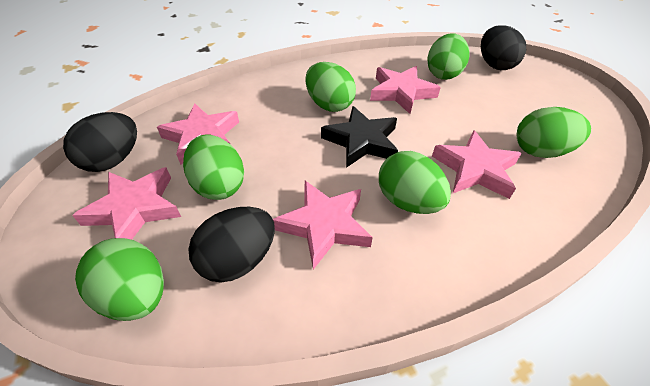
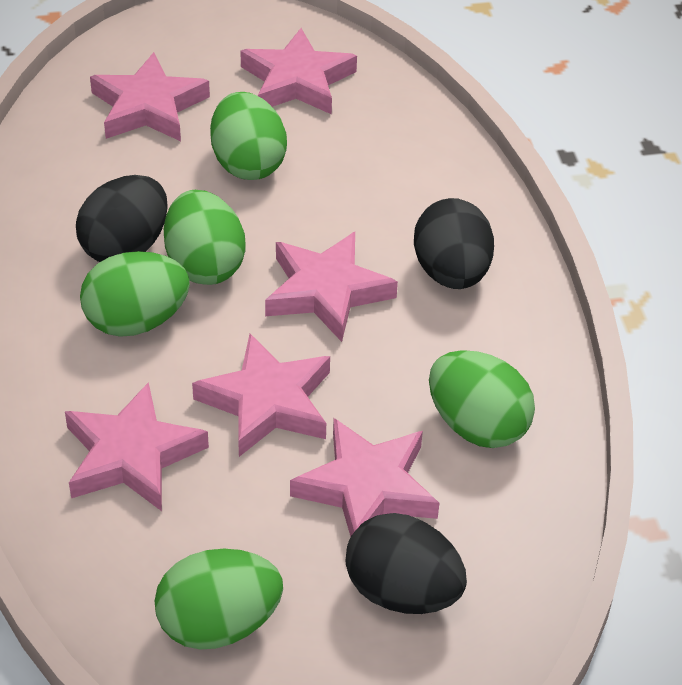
black star: [321,106,398,168] = 1 -> none = 0
green egg: [75,238,164,321] [183,135,244,200] [305,62,356,112] [379,151,451,214] [427,33,469,80] [517,107,591,158] = 6 -> [80,251,190,337] [154,549,283,649] [164,190,246,285] [210,92,287,180] [429,350,535,448] = 5
pink star: [72,167,181,240] [157,103,239,165] [273,181,373,270] [370,66,441,114] [432,130,521,199] = 5 -> [65,382,209,511] [90,52,210,141] [192,334,330,457] [240,28,357,115] [265,232,398,342] [290,418,439,537] = 6

